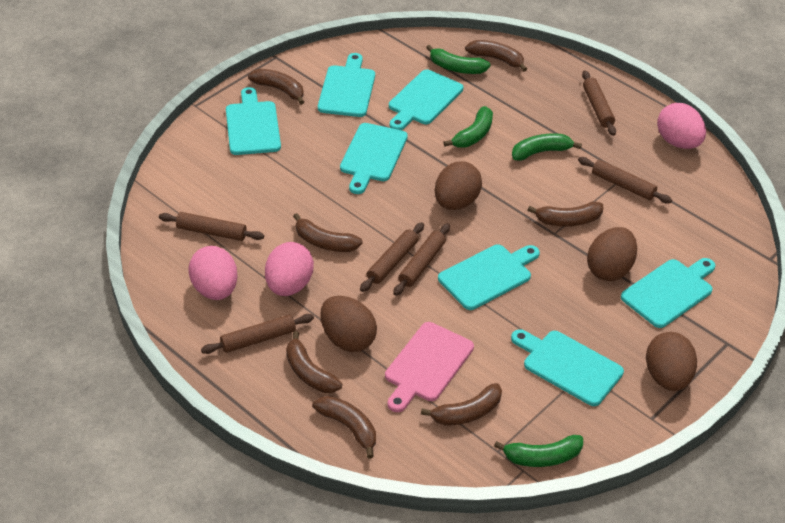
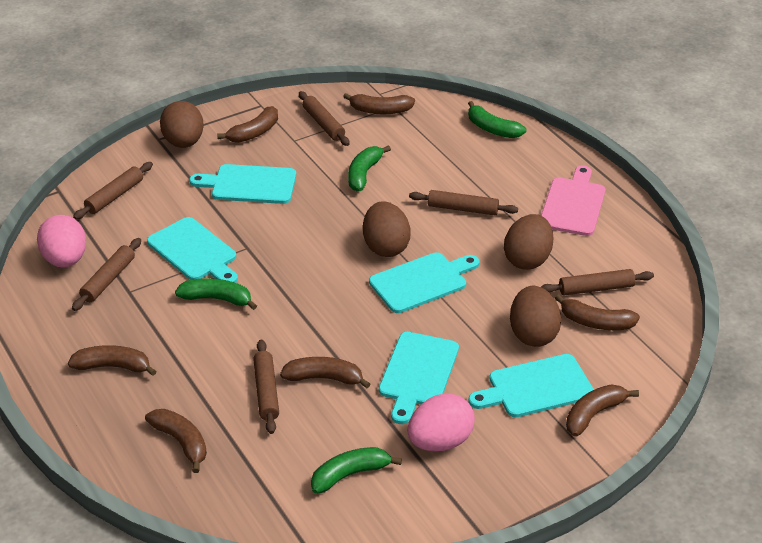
pink egg: [189,246,238,300] [265,242,314,296] [657,103,706,149] = 3 -> [37,215,86,268] [407,393,475,451] = 2
turquoise cutting board: [226,87,281,155] [318,53,375,117] [340,123,408,194] [389,70,463,130] [438,245,540,310] [511,329,624,406] [621,258,715,328] = 7 -> [147,217,238,283] [189,164,296,204] [369,252,480,313] [379,332,459,424] [468,354,594,417] = 5

